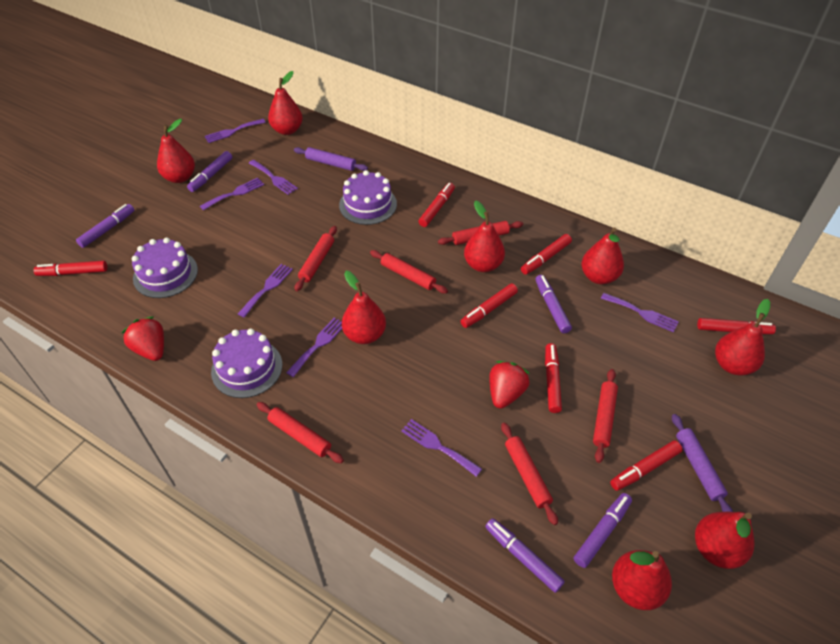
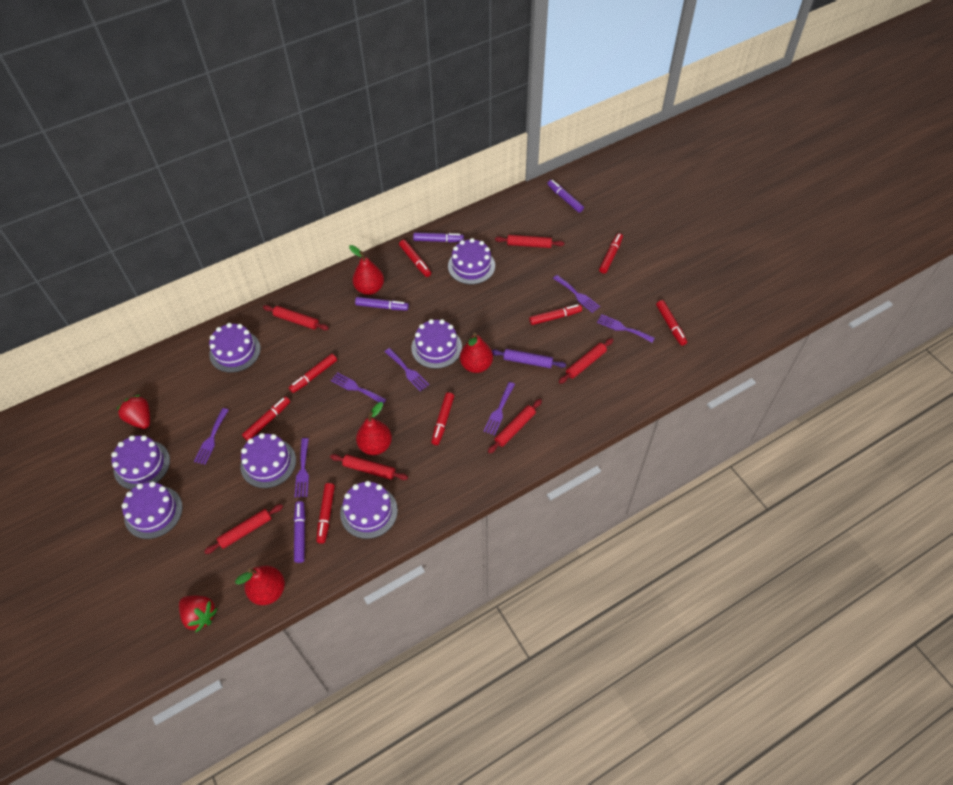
purple cake: [132,237,198,298] [211,328,282,398] [339,170,397,225] = 3 -> [111,435,170,490] [122,481,183,539] [209,323,261,373] [240,433,296,488] [340,481,398,539] [411,319,462,369] [448,238,495,284] = 7
purple marker: [76,204,134,248] [187,151,232,192] [485,518,565,593] [535,275,572,333] [574,493,632,568] = 5 -> [294,501,305,563] [355,297,409,311] [413,232,464,242] [547,180,584,213] = 4
purple rolling pin: [294,147,368,171] [672,414,733,512] = 2 -> [492,349,566,368] = 1
red marker: [34,261,108,276] [418,183,455,227] [460,283,518,328] [521,234,572,275] [545,343,562,413] [610,440,683,491] [697,318,776,334] = 7 -> [242,396,290,441] [289,354,337,393] [316,483,335,544] [399,240,431,277] [431,392,454,445] [529,304,582,325] [599,233,623,273] [656,300,687,346] = 8
red pear: [157,119,195,183] [268,71,303,135] [342,271,386,344] [464,200,505,272] [581,227,624,284] [612,550,672,610] [695,512,755,569] [715,299,770,375] = 8 -> [235,566,285,605] [349,245,384,295] [356,402,392,455] [460,333,493,373] = 4

